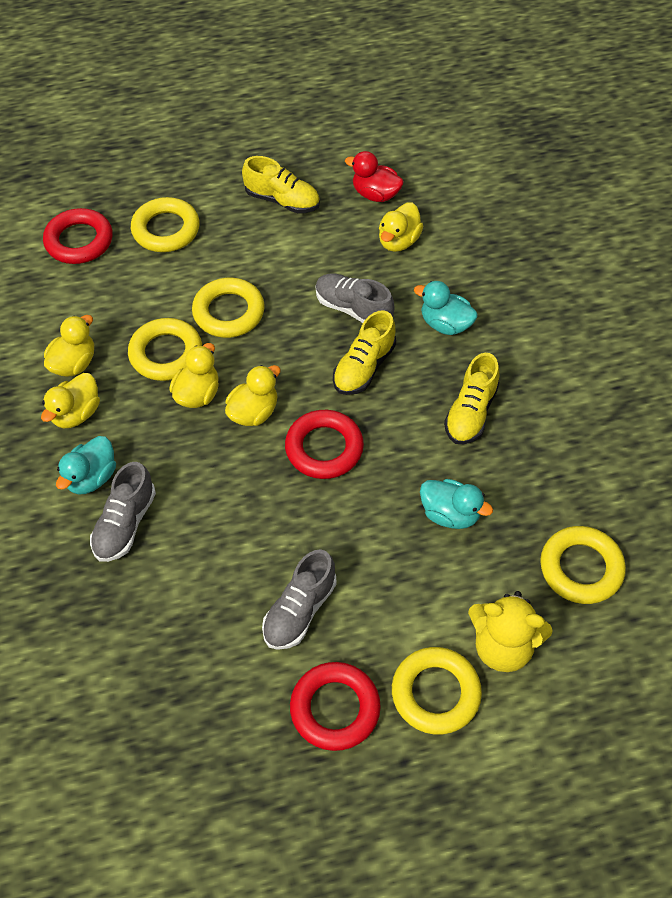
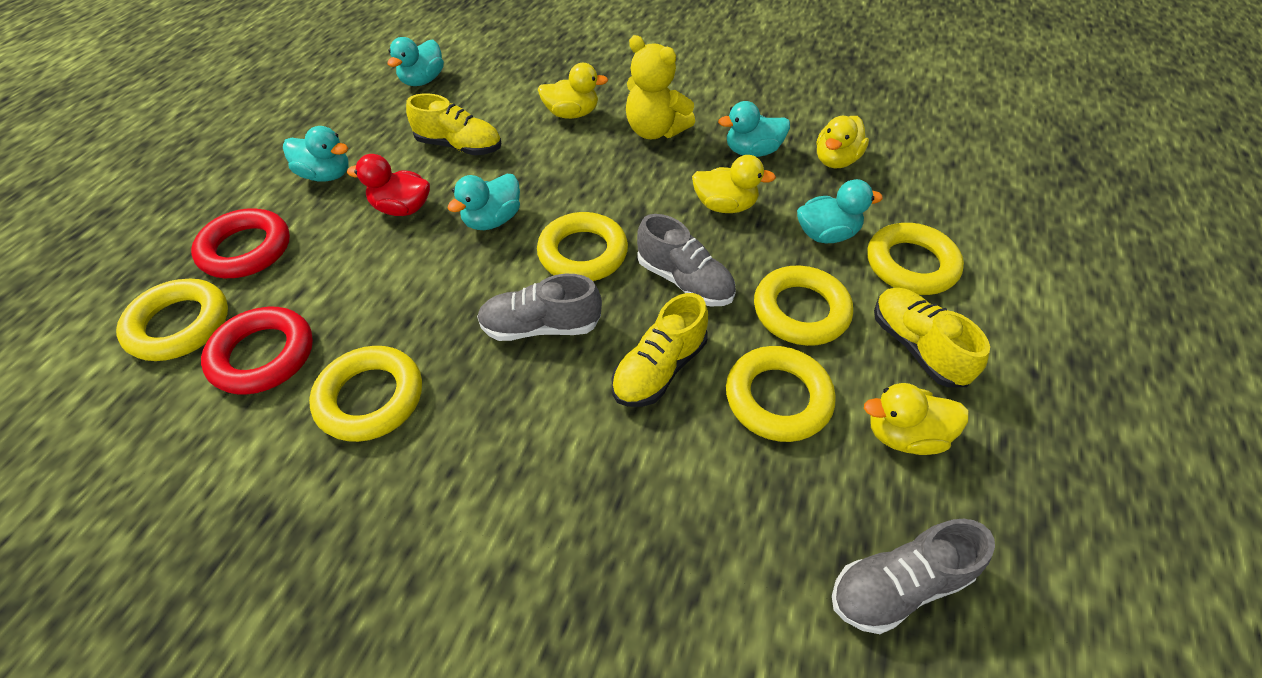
red ring: [43,208,113,264] [285,410,364,479] [290,662,381,751] = 3 -> [191,208,290,278] [201,307,313,395] = 2
turquoise duck: [56,436,116,495] [414,281,478,335] [420,479,493,529] = 3 -> [283,126,349,181] [387,37,444,86] [447,174,520,230] [718,101,790,157] [797,179,883,243] = 5
yellow duck: [41,373,100,428] [44,315,94,377] [169,343,219,408] [225,365,281,426] [379,202,423,252] = 5 -> [538,63,608,119] [692,155,776,213] [816,116,869,168] [864,383,969,455] = 4
yellow ring: [128,318,202,381] [131,197,200,252] [192,278,265,338] [392,647,482,735] [540,526,626,604] = 5 -> [116,279,228,361] [309,346,422,442] [537,212,628,281] [726,346,836,442] [754,266,853,346] [867,223,964,295] = 6

